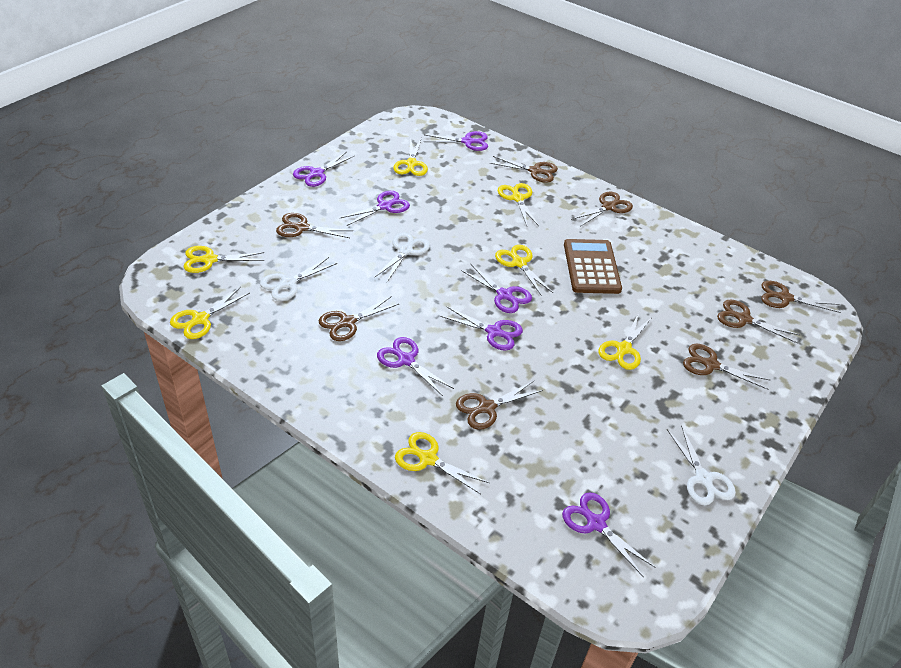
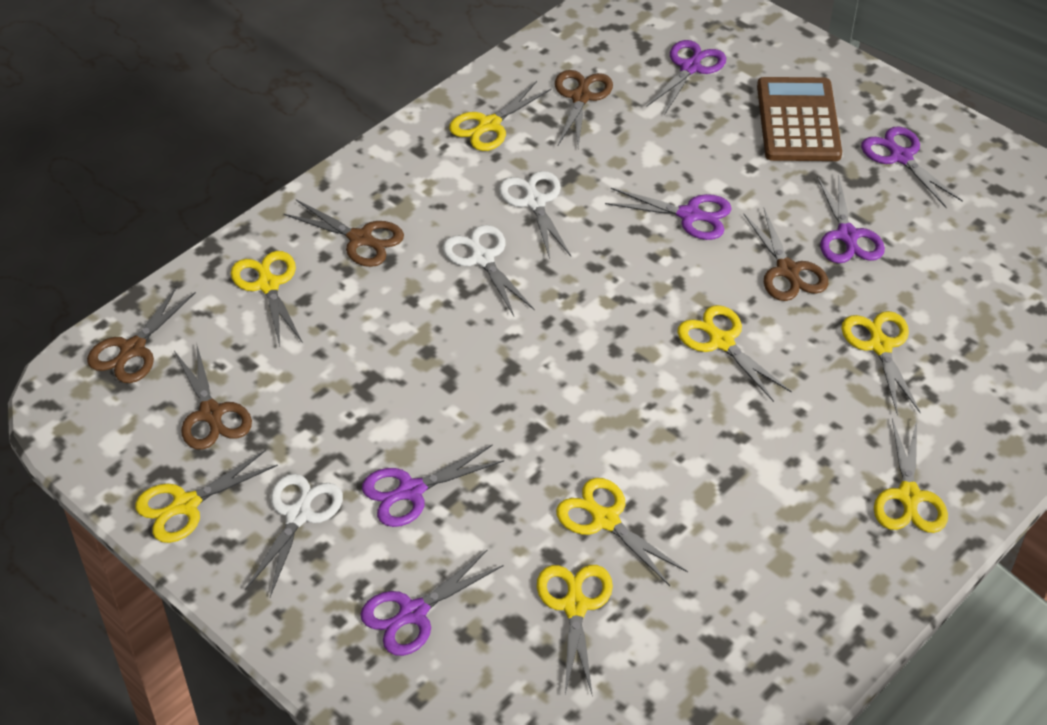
brown scissors: [276,213,353,238] [319,296,399,341] [456,381,543,430] [490,156,558,183] [571,191,633,227] [683,344,771,390] [717,299,799,343] [761,281,841,313] = 8 -> [87,286,196,383] [174,342,252,450] [283,200,404,267] [555,70,613,148] [744,208,828,301] = 5
purple scissors: [293,152,354,187] [340,191,410,226] [377,337,454,396] [424,131,488,151] [440,306,523,351] [461,263,532,313] [562,492,655,578] = 7 -> [360,549,503,656] [362,444,504,527] [605,188,732,240] [646,40,726,114] [817,174,885,263] [861,126,963,208] = 6
yellow scissors: [170,287,250,339] [184,246,265,273] [393,138,428,176] [395,432,489,494] [495,245,553,296] [498,183,539,226] [598,313,651,370] = 7 -> [135,450,278,543] [231,251,303,347] [449,81,552,151] [537,565,613,697] [556,478,688,586] [678,305,792,402] [841,311,921,415] [874,418,948,533] = 8

